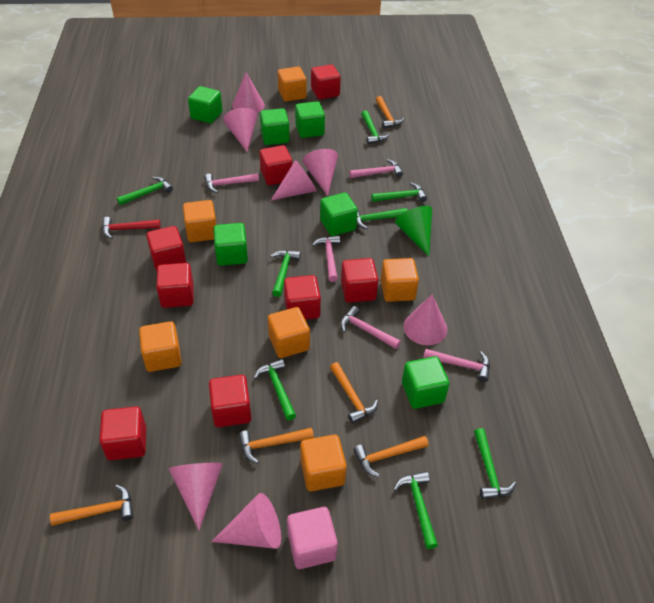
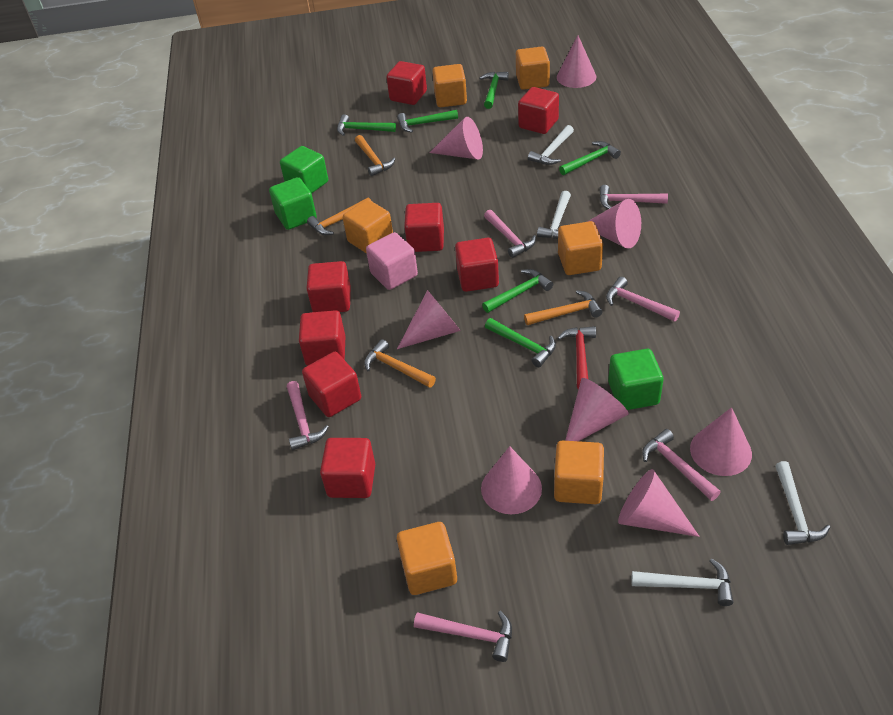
green cone: [395,206,432,256] = 1 -> none = 0
green cube: [188,86,222,124] [213,223,248,266] [260,108,290,145] [295,101,325,138] [320,193,358,236] [402,356,449,409] = 6 -> [269,177,317,230] [280,146,328,194] [608,349,664,410] = 3
green hammer: [117,177,173,205] [254,359,296,421] [270,250,301,297] [357,208,408,229] [361,110,390,144] [371,183,427,202] [393,471,438,549] [474,428,516,499] = 8 -> [337,114,396,136] [397,110,458,133] [479,72,509,109] [482,269,553,313] [485,318,556,367] [559,141,621,175] = 6
orange hammer: [50,485,134,526] [239,428,314,464] [330,362,378,424] [353,436,429,477] [376,96,404,128] = 5 -> [307,197,371,235] [355,135,395,176] [364,339,436,388] [524,290,603,325] = 4
pink cone: [169,463,223,531] [211,493,281,549] [223,108,257,152] [232,72,265,113] [271,160,317,201] [302,149,338,196] [404,294,447,345] = 7 -> [397,290,461,349] [429,117,483,159] [481,446,542,514] [557,35,596,88] [565,378,629,441] [587,199,641,249] [618,469,700,537] [690,407,752,476] = 8
pink hammer: [204,173,259,193] [312,235,340,282] [340,306,401,349] [349,159,403,178] [423,349,490,382] = 5 -> [287,381,329,450] [414,611,512,662] [484,210,536,258] [599,185,668,209] [606,277,680,322] [642,429,721,501] = 6
white hammer: none = 0 -> [528,125,574,165] [537,191,571,239] [632,558,733,606] [775,461,830,545] = 4

